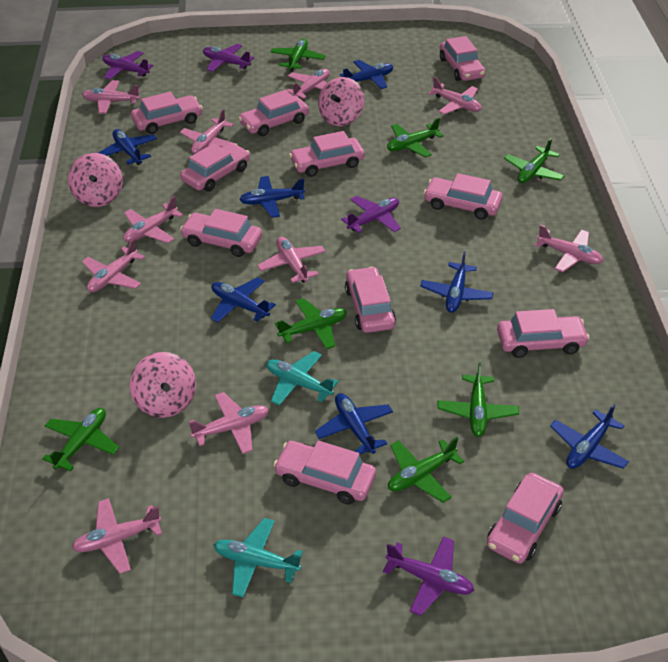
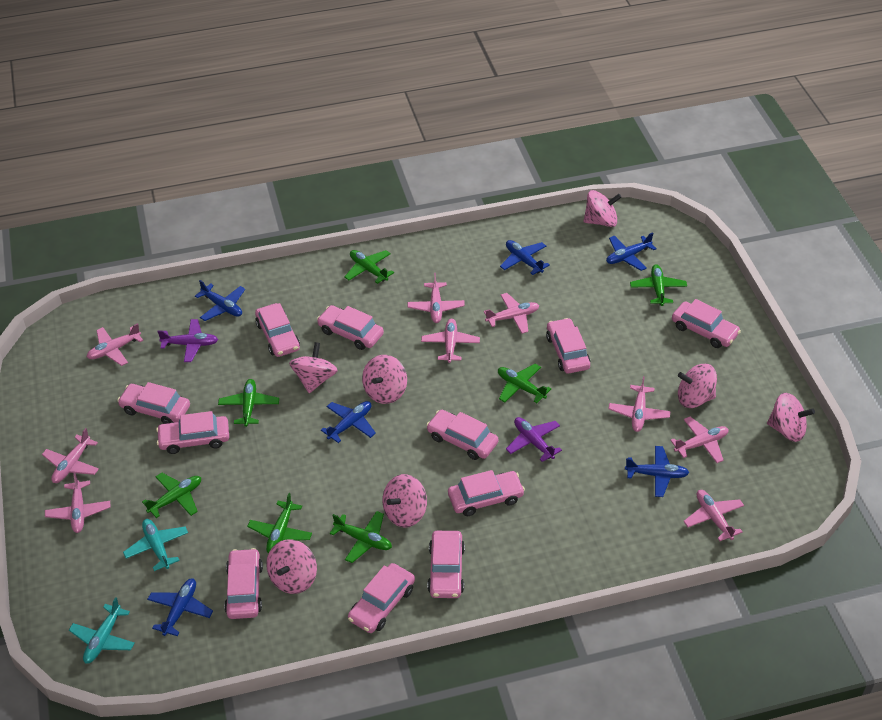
blue plane: [98,129,157,165] [211,277,276,322] [239,176,305,218] [315,393,393,455] [340,60,393,89] [420,251,493,313] [550,404,629,469] = 7 -> [147,578,213,636] [195,280,245,321] [321,401,376,443] [500,240,550,275] [606,232,657,271] [625,446,689,497] = 6
pink plane: [72,498,162,574] [82,80,140,114] [82,239,145,292] [123,196,183,243] [180,109,234,154] [189,392,269,454] [257,237,326,283] [287,69,330,99] [428,77,482,114] [535,225,603,272] = 10 -> [42,428,99,483] [45,472,110,533] [87,323,143,366] [407,273,465,323] [421,319,480,363] [484,293,539,334] [608,376,671,432] [670,417,729,463] [683,490,744,541] = 9
pink spinning top: [68,153,122,207] [130,352,196,418] [318,77,364,126] = 3 -> [266,539,317,594] [289,342,338,393] [362,355,407,404] [382,474,427,528] [584,190,622,227] [678,364,717,408] [767,393,815,442] = 7
purple plane: [102,51,153,80] [203,44,254,72] [341,196,401,233] [383,536,474,616] = 4 -> [157,319,218,362] [506,417,562,462] = 2

